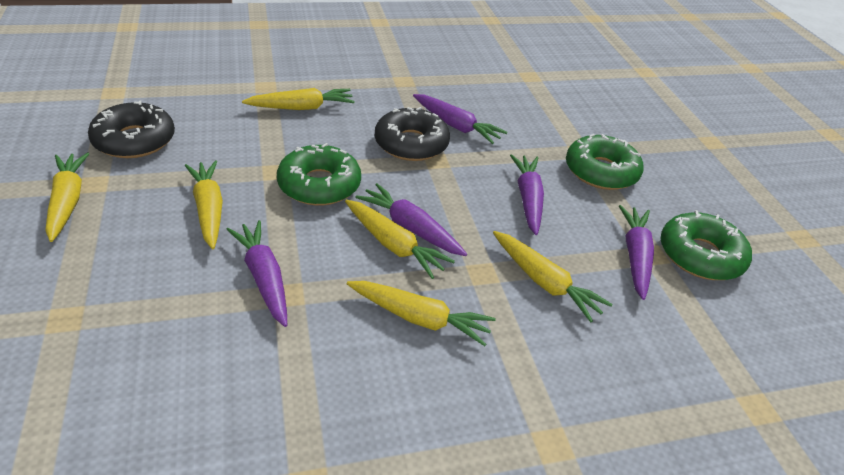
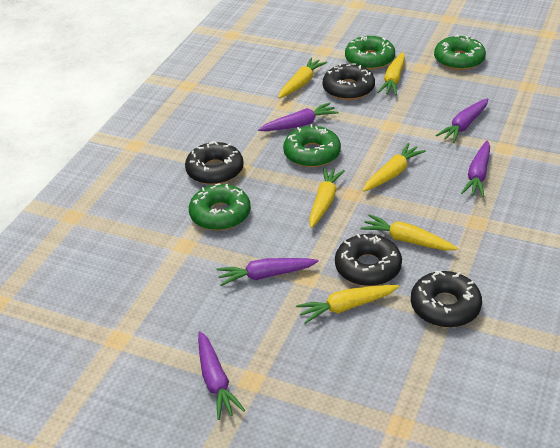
black donut: [88,101,175,158] [375,107,450,161] = 2 -> [185,141,244,185] [323,63,375,100] [335,234,402,286] [411,271,482,328] = 4
green donut: [277,143,361,206] [566,134,644,190] [661,210,752,280] = 3 -> [189,183,251,231] [283,124,341,167] [345,36,395,70] [434,35,486,70] = 4

